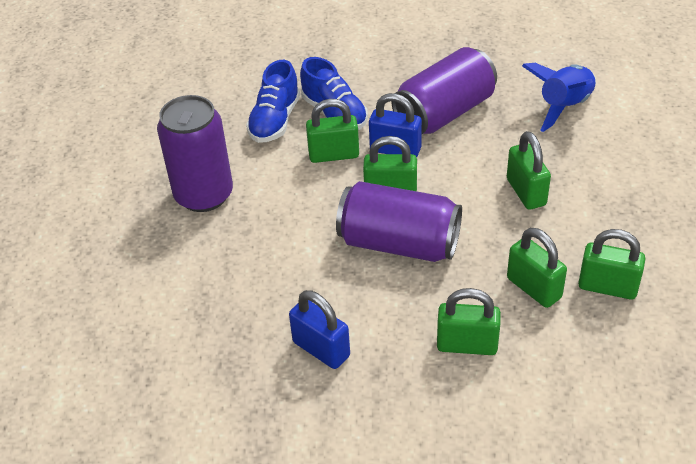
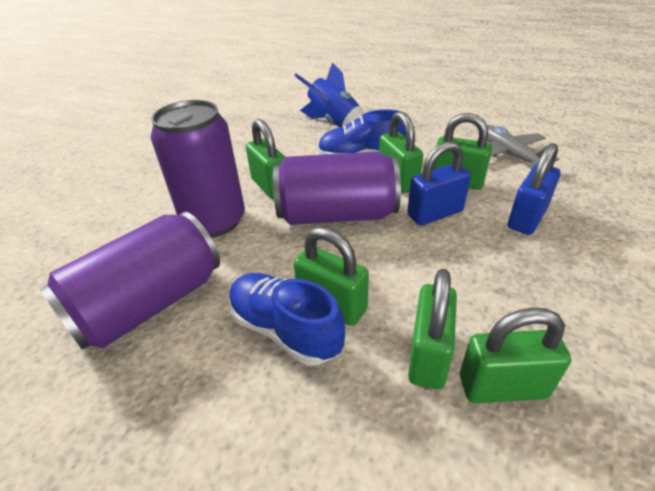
grey plane: none = 0 -> [487,125,559,169] = 1

